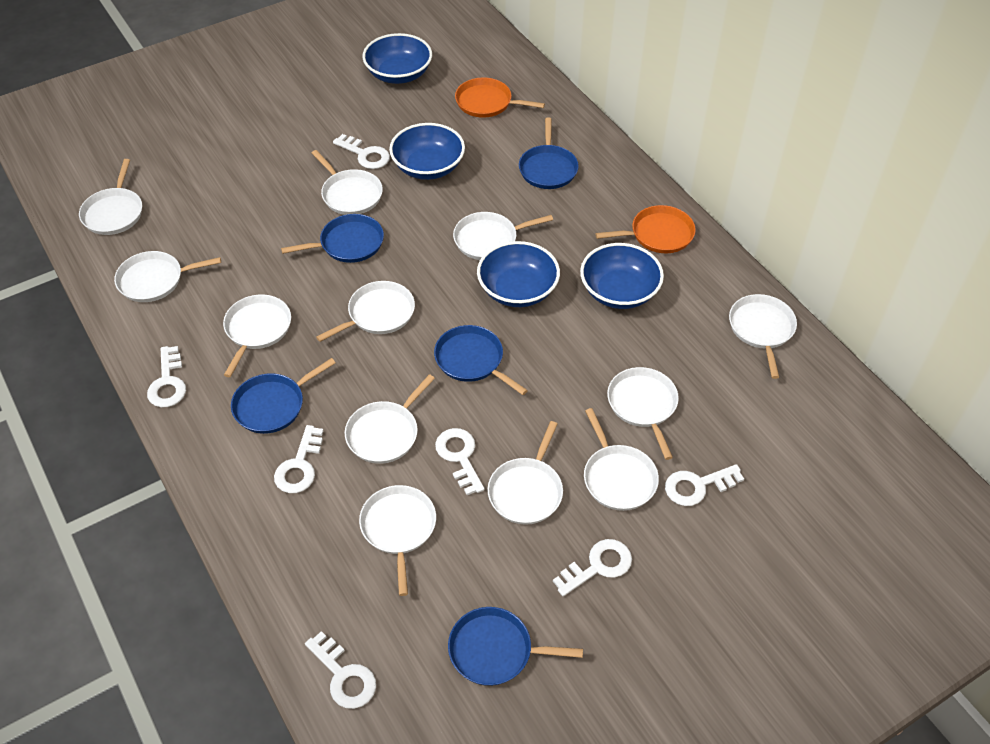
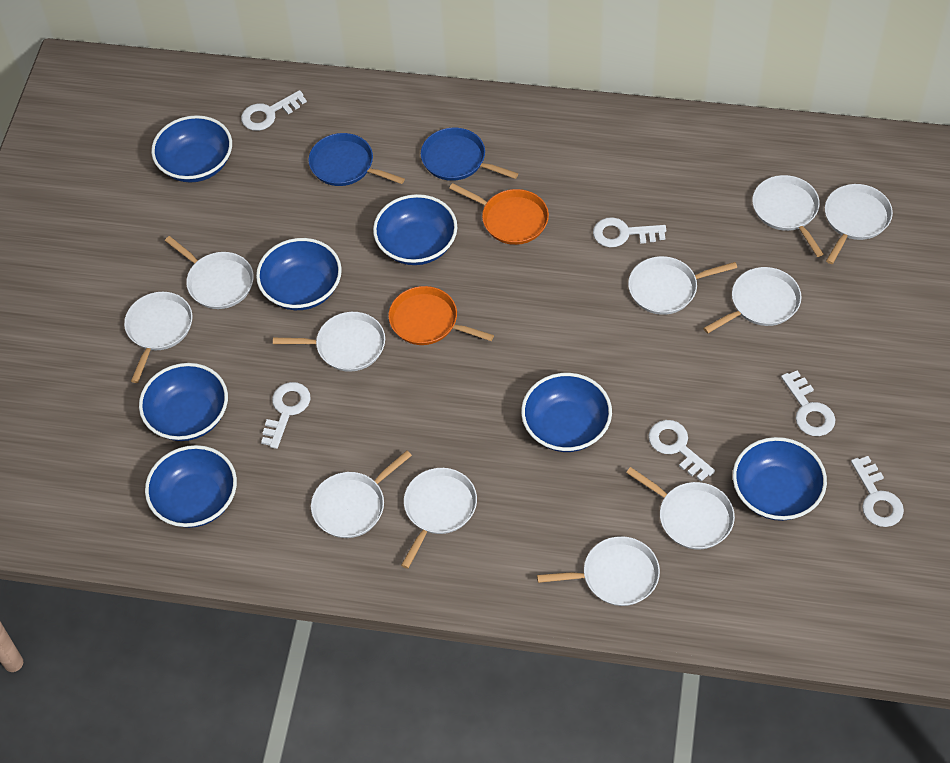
blue bowl: [362,33,432,84] [389,123,465,180] [477,241,560,307] [580,243,664,309] = 4 -> [139,363,228,441] [145,445,237,528] [151,115,232,183] [256,238,342,310] [373,194,457,265] [521,373,612,452] [733,437,827,521] = 7
blue pan: [231,358,335,434] [281,214,384,263] [434,325,528,395] [448,607,583,686] [519,117,579,189] = 5 -> [308,133,405,186] [421,128,518,181] = 2
white key: [147,346,186,407] [274,425,323,493] [305,631,376,709] [333,134,390,169] [435,428,485,495] [553,539,632,596] [665,464,744,506] = 7 -> [241,90,307,131] [261,382,311,449] [593,217,666,247] [648,420,715,482] [781,371,835,436] [851,456,904,527] = 6
white pan: [79,159,142,235] [114,251,221,302] [223,295,291,377] [312,150,383,215] [316,281,415,342] [345,374,435,464] [359,485,436,596] [453,212,553,260] [488,421,563,525] [584,408,659,511] [607,367,679,460] [729,294,797,379] = 12 -> [124,292,192,383] [165,236,254,309] [273,312,385,372] [311,450,412,538] [401,468,477,569] [537,536,660,606] [626,467,735,550] [628,256,737,315] [703,267,802,334] [752,175,823,257] [825,184,893,264] = 11

